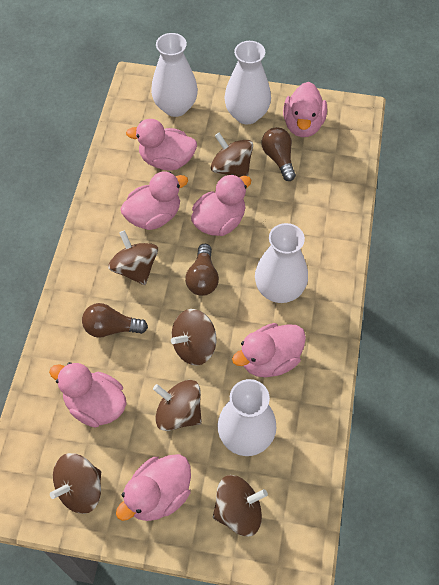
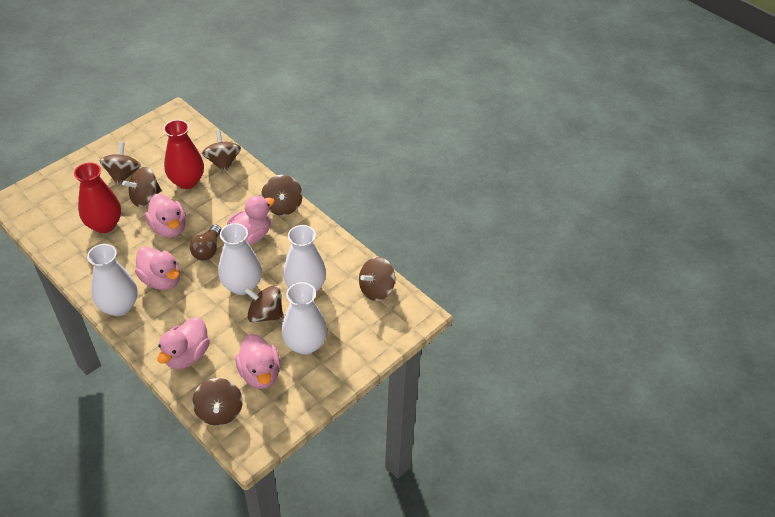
brown light bulb: [82,303,148,338] [185,244,219,296] [262,127,296,181] = 3 -> [190,224,221,261] = 1
brown spinning top: [50,453,101,514] [108,230,158,285] [153,380,202,431] [171,309,217,366] [211,133,253,177] [213,475,268,536] = 6 -> [100,142,141,186] [122,167,161,207] [192,378,243,426] [202,130,241,173] [244,285,283,323] [261,175,303,216] [359,257,395,301] = 7
pink duck: [49,362,127,428] [116,454,191,521] [120,171,188,230] [126,119,197,171] [191,174,251,236] [232,323,306,377] [283,82,327,137] = 7 -> [135,246,180,290] [145,194,186,238] [157,317,210,369] [227,196,275,245] [235,334,280,389] = 5
red vase: none = 0 -> [74,162,121,233] [163,120,204,189] = 2

